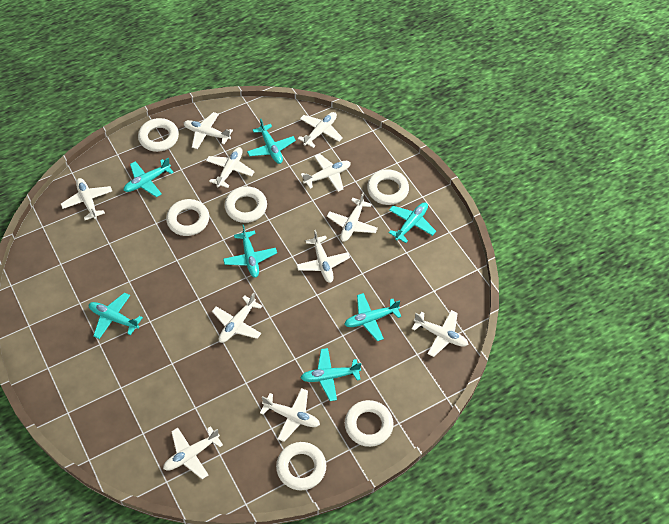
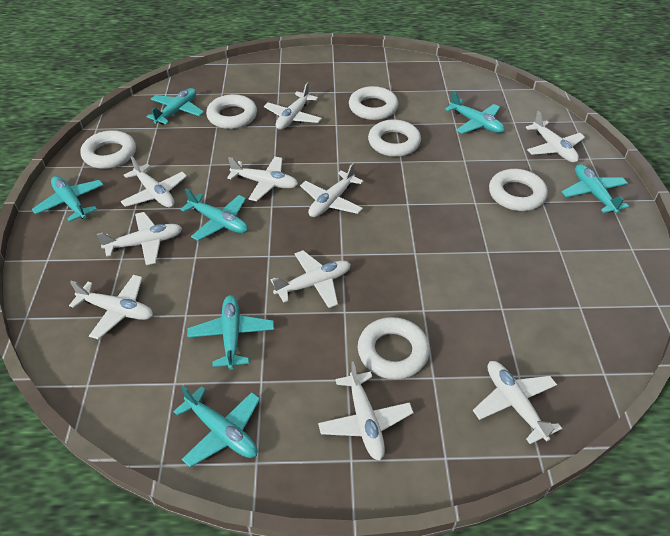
white plane: [61,178,112,220] [163,426,223,479] [184,112,233,149] [206,147,255,188] [212,293,262,343] [260,388,320,442] [296,230,350,283] [298,112,343,148] [301,154,351,192] [327,193,378,242] [412,310,468,357] = 11 -> [69,275,153,340] [97,212,182,265] [121,156,187,207] [227,156,298,201] [264,82,322,130] [271,250,351,308] [300,163,364,217] [318,361,414,460] [473,361,562,444] [526,111,585,163] = 10

